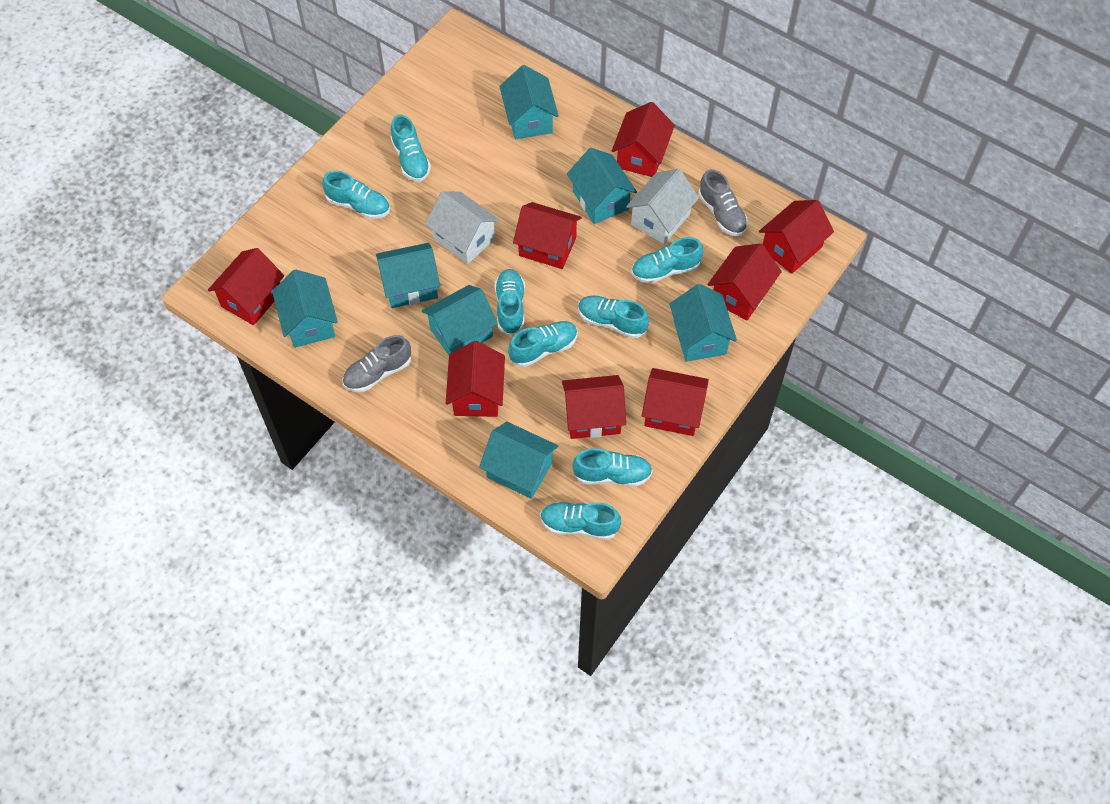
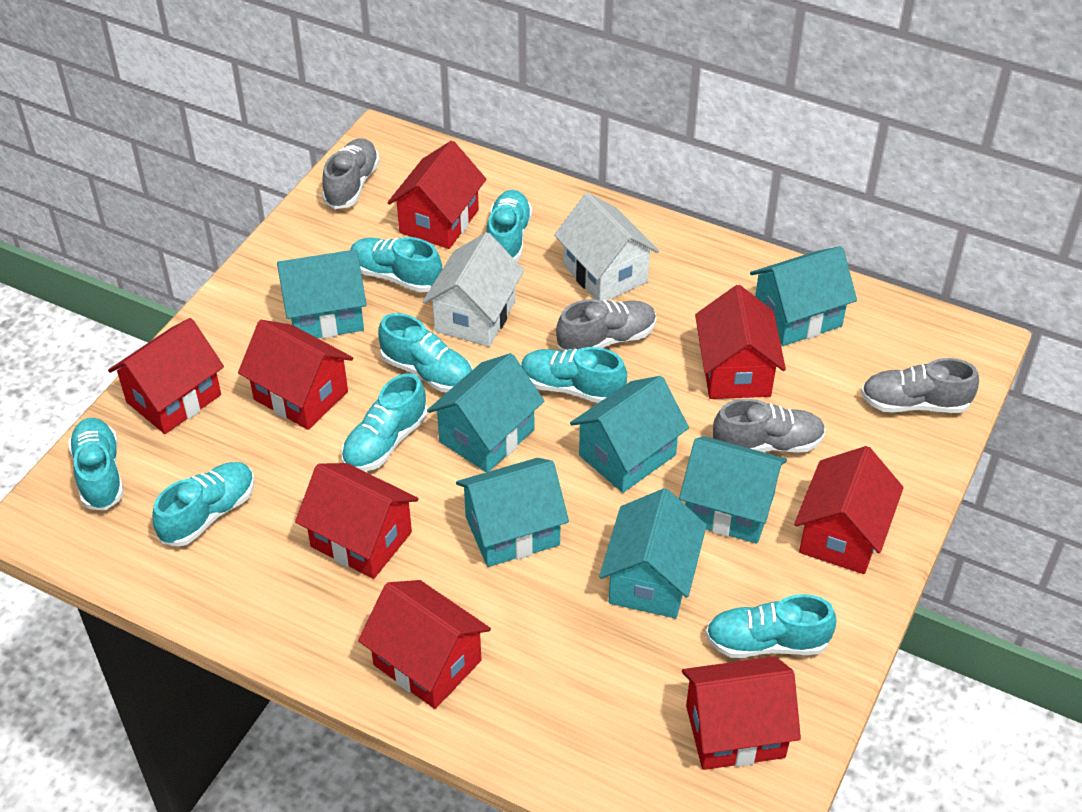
grey shoe: [342,335,411,392] [698,169,748,236] = 2 -> [322,138,379,209] [556,299,656,351] [713,399,826,453] [861,358,979,413] = 4

